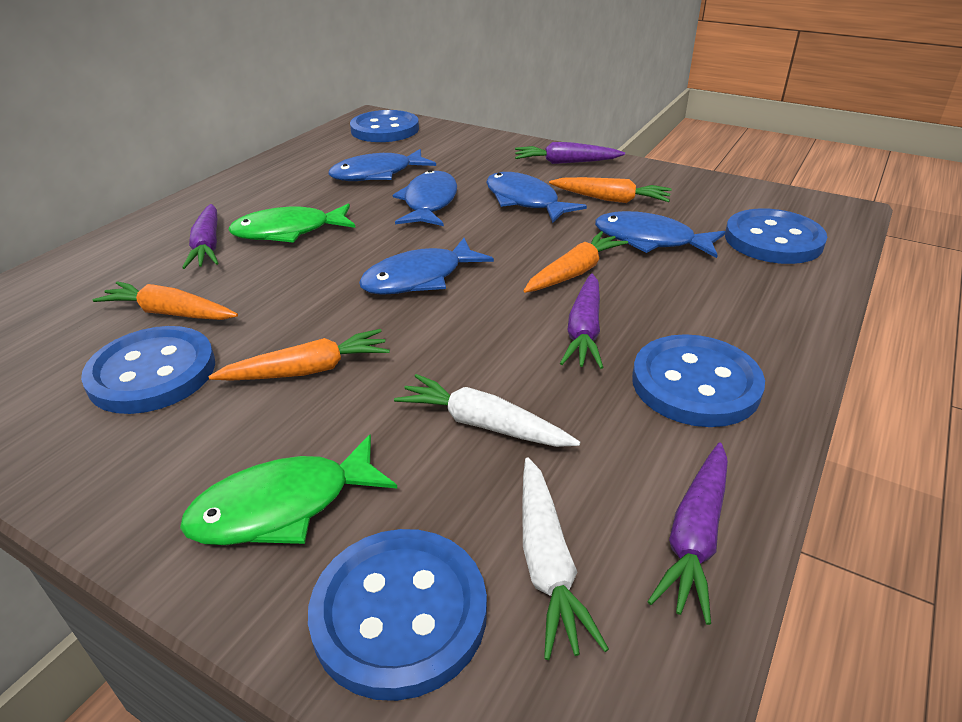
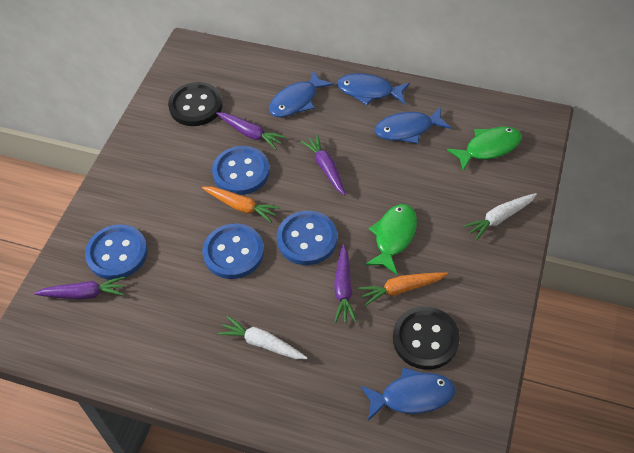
black button: none = 0 -> [168,82,223,126] [393,306,460,370] = 2
blue button: [81,326,215,414] [308,529,487,701] [350,110,419,142] [632,334,765,427] [725,208,827,264] = 5 -> [85,224,148,280] [202,223,264,279] [212,146,270,195] [277,211,337,265] = 4
blue fish: [329,149,436,181] [359,238,494,295] [392,170,457,226] [486,172,587,223] [595,211,725,258] = 5 -> [269,70,334,117] [337,73,410,105] [361,367,455,421] [375,106,451,144] = 4
orange carrot: [93,281,238,320] [208,329,390,381] [524,231,628,293] [549,177,672,203] = 4 -> [202,186,280,223] [358,272,448,306] = 2

